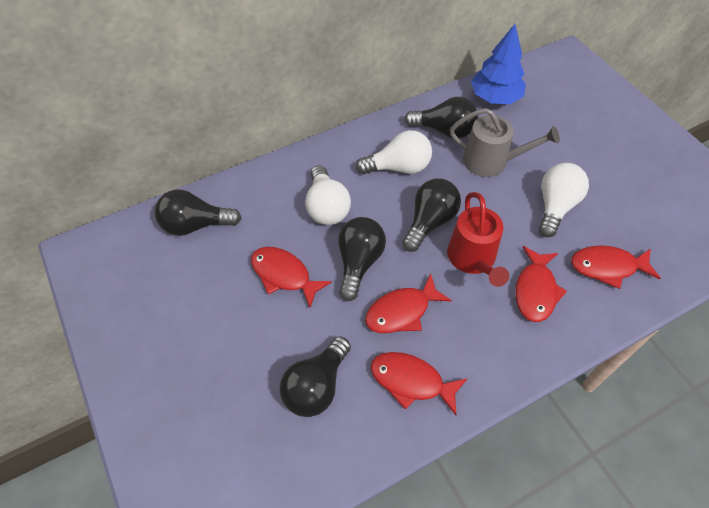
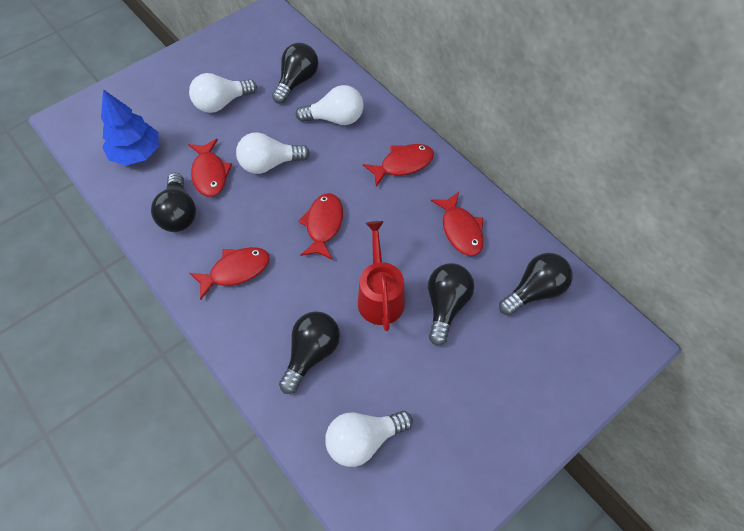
grey watering can: [450,108,560,177] = 1 -> none = 0
white light bulb: [305,165,351,225] [356,130,432,174] [539,163,589,237] = 3 -> [189,73,257,113] [236,132,310,174] [296,85,364,125] [325,411,413,467] = 4

